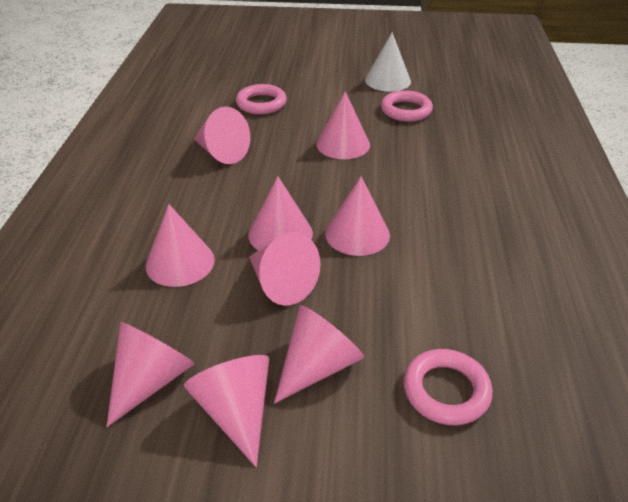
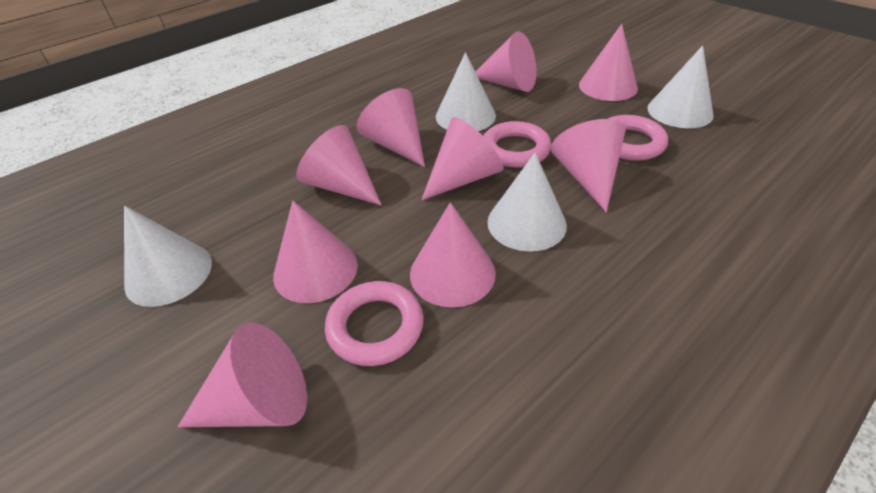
white cone: [365,32,411,92] = 1 -> [124,205,212,307] [436,52,496,131] [487,153,567,252] [648,46,714,128] = 4

